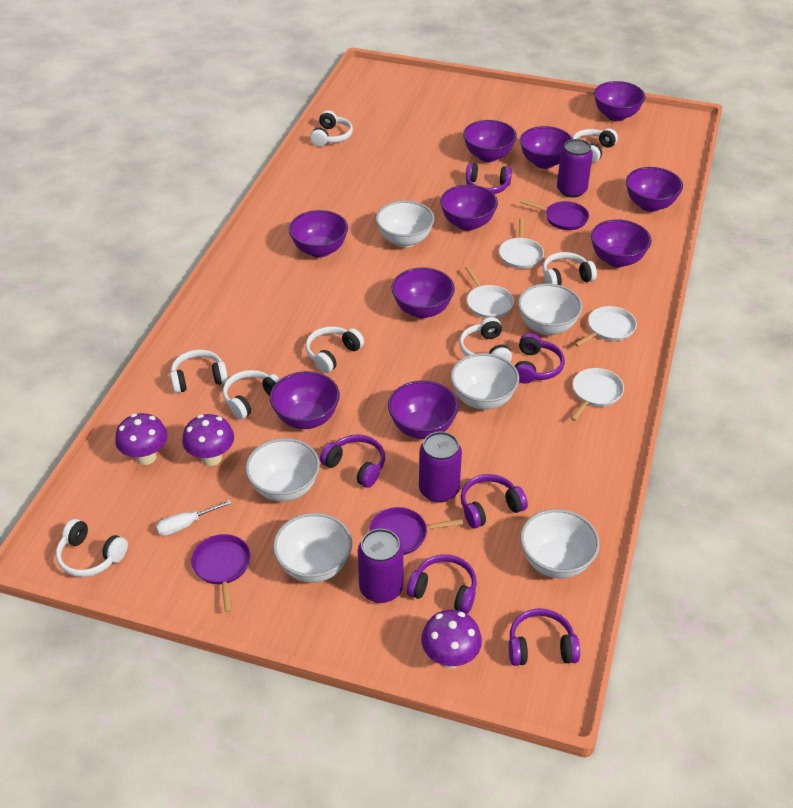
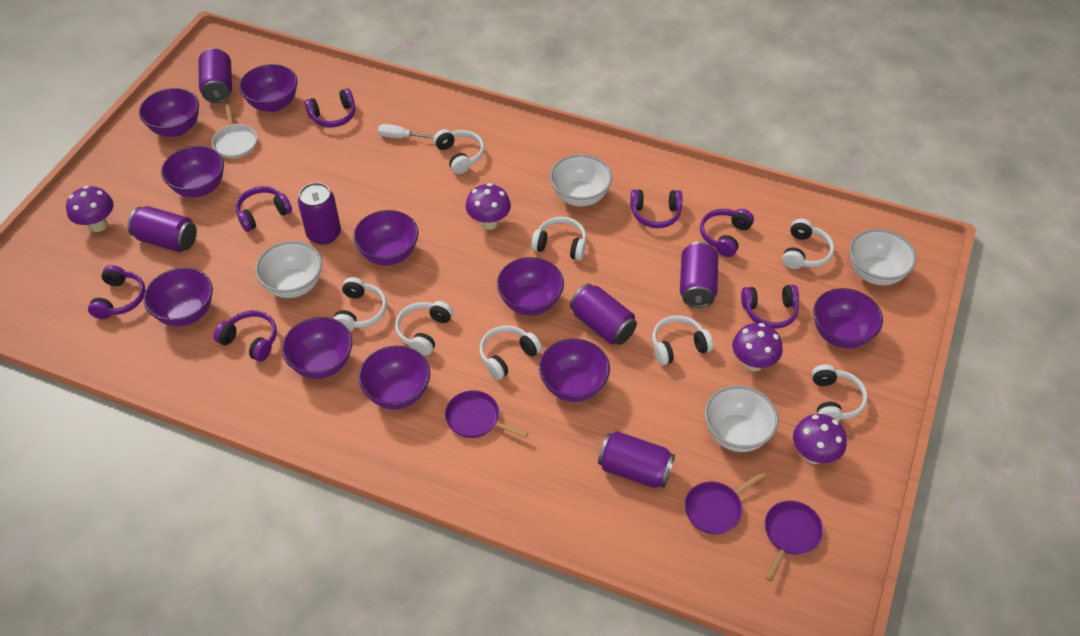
purple can: [358,529,404,603] [419,431,462,503] [557,139,593,198] = 3 -> [127,206,197,252] [198,48,232,103] [298,183,341,245] [570,283,637,345] [598,431,675,488] [680,242,718,308] = 6
purple headphones: [320,434,385,488] [407,554,477,614] [461,474,528,528] [466,163,512,194] [509,608,580,666] [515,333,565,384] = 6 -> [88,265,145,319] [214,310,277,362] [235,186,292,232] [305,88,355,127] [630,189,682,228] [700,209,754,257] [741,285,799,329] = 7
purple mushroom: [115,413,167,465] [182,414,234,466] [421,610,482,668] = 3 -> [66,186,113,232] [465,183,511,230] [732,323,783,372] [793,414,847,464] = 4
white bowl: [245,438,320,502] [273,513,352,583] [376,201,434,247] [451,353,519,410] [518,284,583,335] [520,509,600,579] = 6 -> [255,241,322,298] [550,154,612,206] [705,386,778,452] [849,229,917,285] = 4
white pan: [465,266,514,318] [499,218,544,269] [571,368,624,421] [574,306,637,347] = 4 -> [212,104,257,158] = 1

